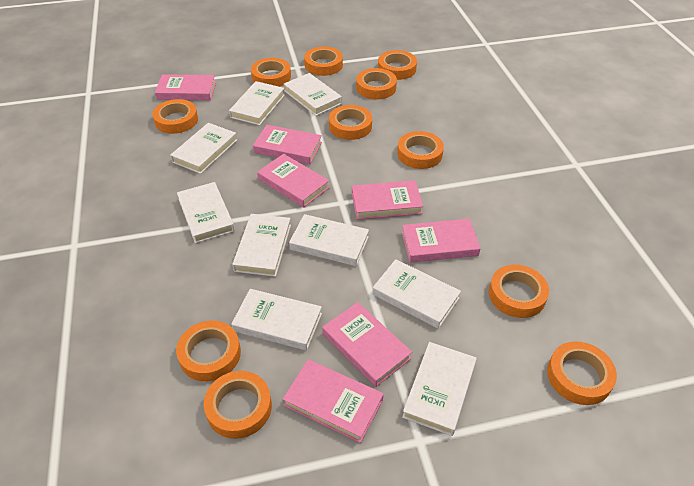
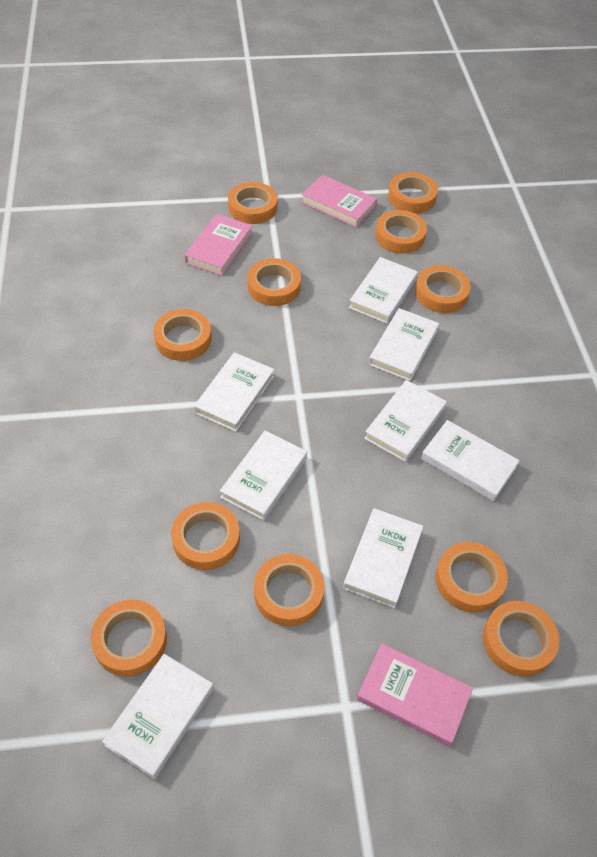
pink book: [155,74,216,100] [253,125,322,164] [257,154,330,208] [283,359,384,443] [322,302,412,387] [352,180,423,220] [402,219,481,263] = 7 -> [185,214,253,276] [301,175,377,228] [357,644,473,747] = 3
white book: [170,123,237,174] [177,182,235,243] [229,81,285,125] [232,214,291,277] [232,289,322,351] [284,73,342,116] [289,214,369,266] [372,259,461,329] [402,342,477,436] = 9 -> [102,654,214,779] [194,352,274,432] [220,431,307,521] [343,508,424,608] [349,257,418,324] [364,380,447,462] [369,308,439,381] [421,420,520,501] = 8

